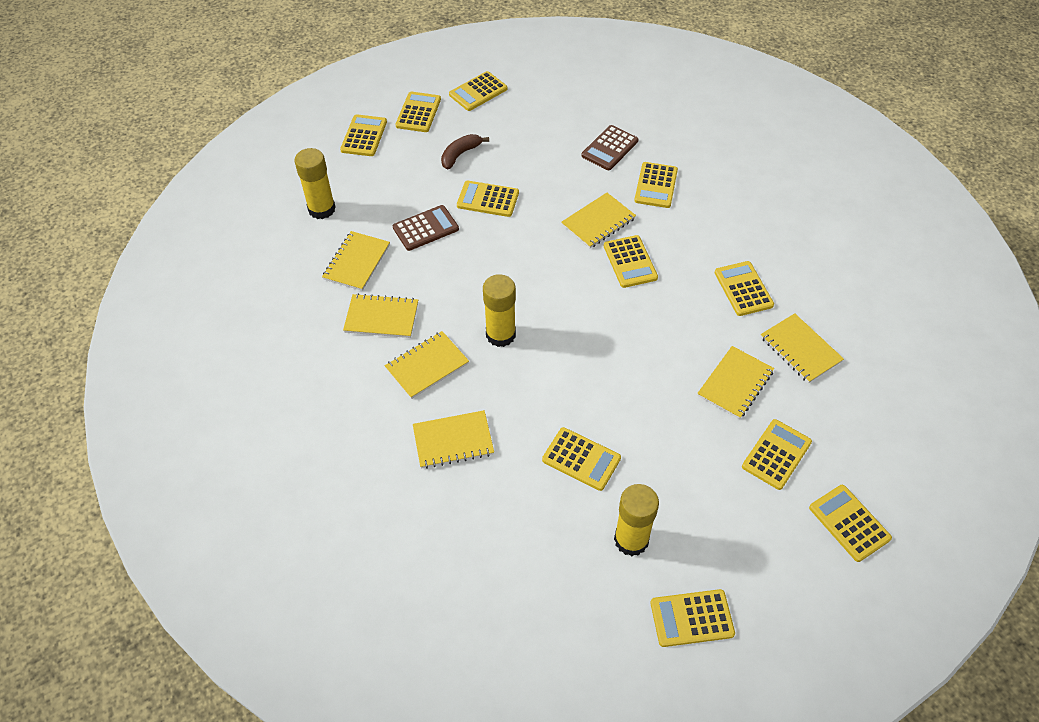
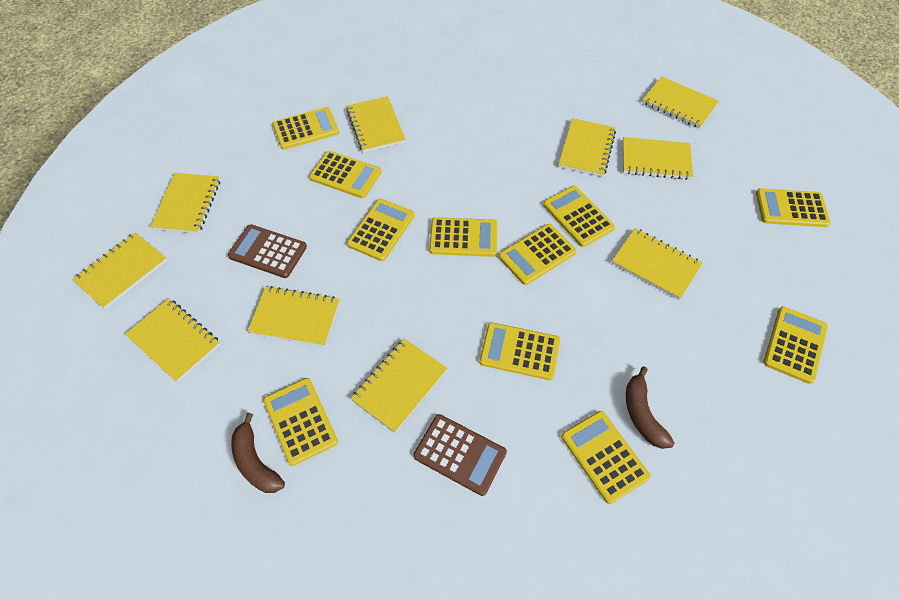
brown banana: [441,134,489,169] = 1 -> [231,413,285,493] [626,366,674,449] = 2
yellow glue stick: [294,148,336,219] [483,274,516,347] [614,484,659,556] = 3 -> none = 0
yellow notebook: [322,231,390,291] [343,293,418,338] [385,331,469,399] [413,410,494,469] [561,193,636,248] [697,346,774,419] [761,313,844,383] = 7 -> [72,232,167,309] [125,298,220,383] [150,173,220,234] [248,286,340,347] [346,96,406,153] [351,338,448,433] [558,118,616,177] [612,228,702,300] [623,137,693,180] [642,76,719,129] = 10

